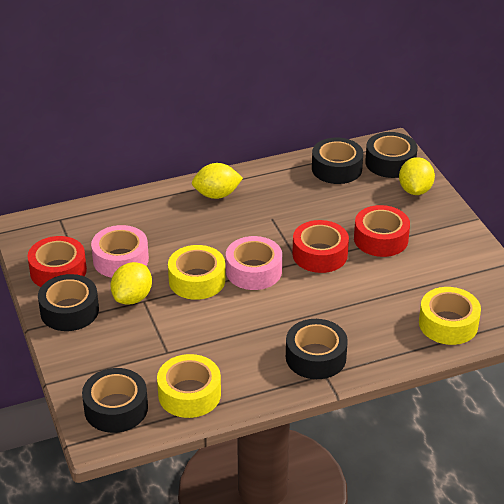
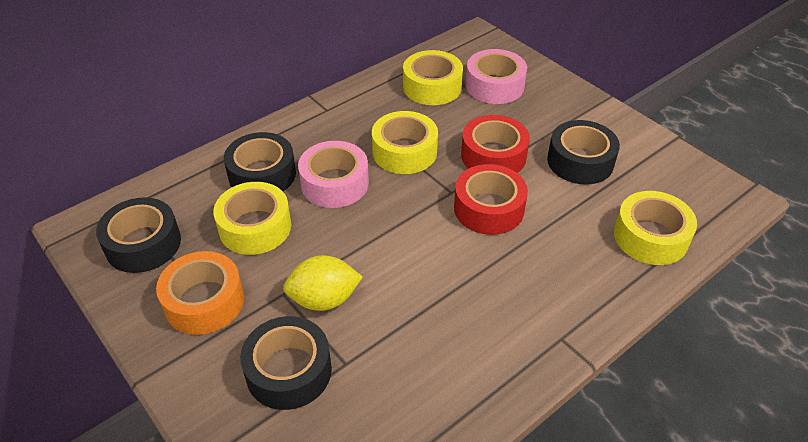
black tape: [38,274,99,331] [82,368,148,433] [286,319,348,379] [312,138,363,184] [365,132,418,178] = 5 -> [96,197,181,273] [224,132,296,191] [240,316,332,410] [547,120,620,184] = 4
orange tape: none = 0 -> [156,251,244,335] = 1
red tape: [28,236,87,287] [292,220,349,273] [354,205,410,257] = 3 -> [454,164,528,235] [461,115,530,173] = 2
yellow lemon: [110,262,152,305] [192,163,243,199] [399,157,435,195] = 3 -> [283,255,363,311] = 1
yellow tape: [157,354,221,418] [168,245,225,300] [419,287,481,345] = 3 -> [213,182,291,255] [372,111,438,174] [403,50,463,105] [614,191,697,265] = 4

